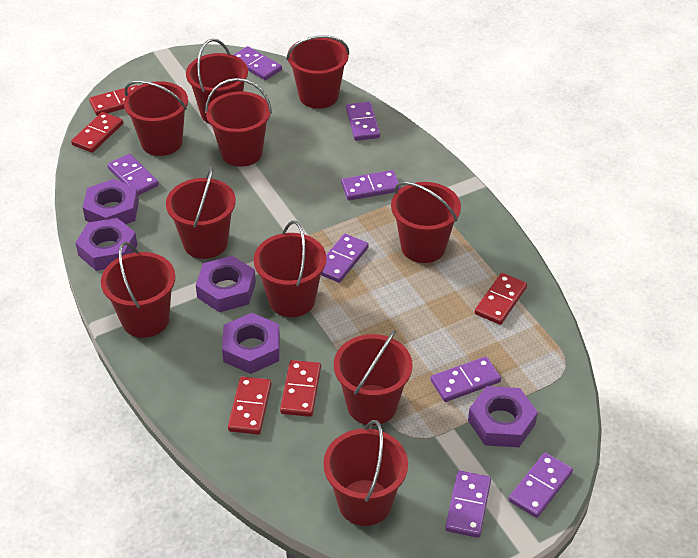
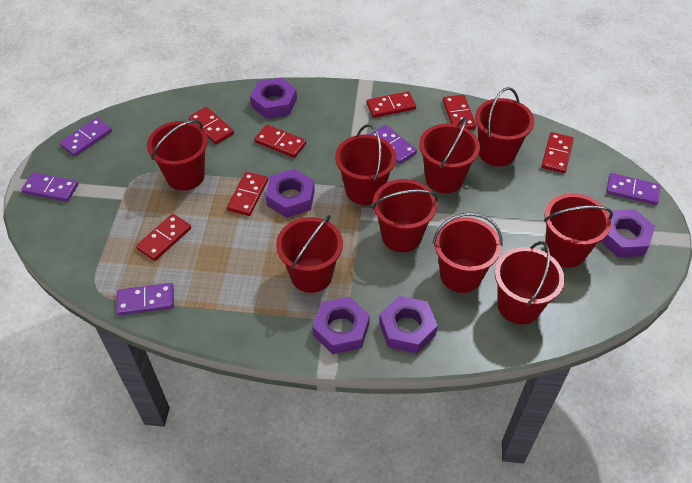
purple domino: [107,154,159,195] [234,46,282,80] [321,234,369,283] [341,170,401,200] [346,102,380,141] [431,356,501,402] [445,471,491,538] [509,453,573,518] = 8 -> [21,172,78,202] [60,118,112,156] [116,283,174,315] [369,125,417,164] [606,173,660,205] = 5
red bucket: [101,242,176,338] [124,80,188,156] [166,167,236,259] [186,39,248,124] [205,78,272,167] [254,220,327,317] [286,35,349,109] [323,420,408,526] [334,330,413,425] [391,182,461,263] = 10 -> [147,120,208,191] [276,215,343,293] [335,124,396,205] [372,179,438,252] [419,117,480,193] [433,212,502,293] [475,87,534,167] [495,241,565,324] [544,193,613,268] = 9
red domino: [71,112,123,153] [89,85,138,116] [228,377,272,435] [280,360,321,417] [474,273,527,325] = 5 -> [136,214,191,261] [188,107,234,144] [227,172,268,216] [254,125,306,158] [367,91,416,118] [443,95,476,130] [541,132,574,173] = 7

